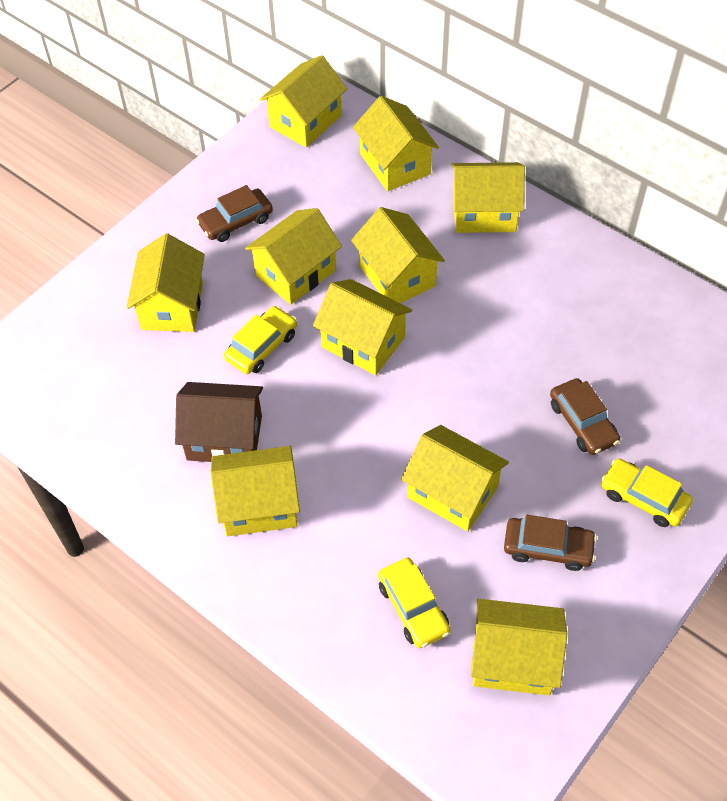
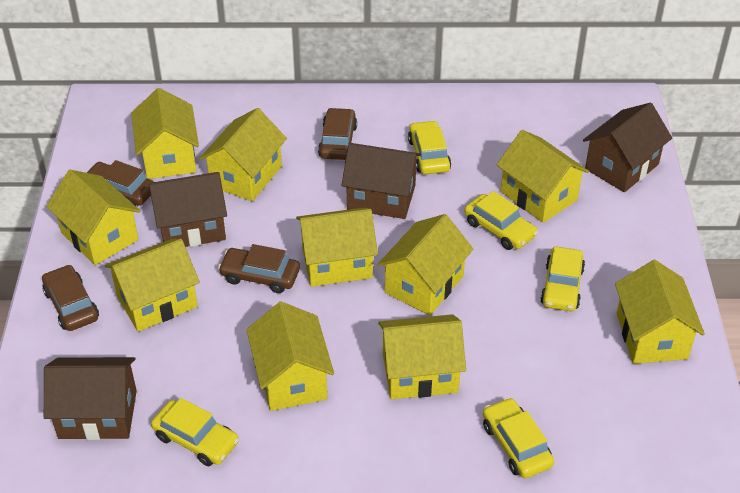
brown car: [196,185,273,242] [504,515,597,571] [550,378,620,455] = 3 -> [42,265,99,331] [87,160,154,206] [218,244,300,293] [318,108,357,160] = 4
brown house: [175,382,263,462] = 1 -> [44,357,137,440] [149,172,227,247] [342,143,421,219] [583,103,672,192] = 4
yellow car: [224,306,297,374] [378,558,451,648] [601,458,693,527] = 3 -> [151,398,239,466] [408,120,451,174] [464,191,538,250] [483,398,554,478] [540,247,585,311] = 5

